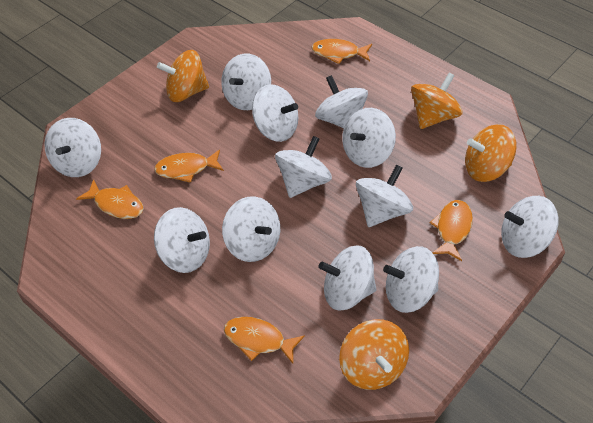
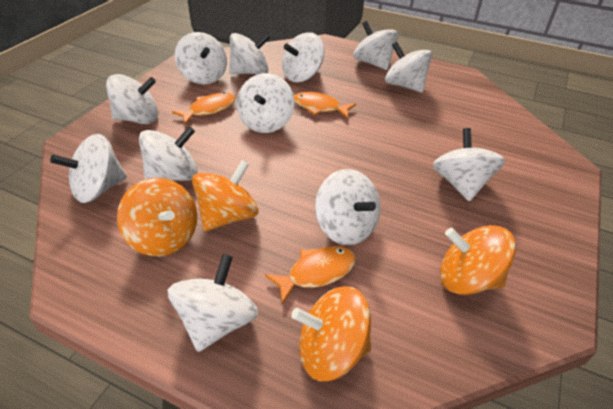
orange fish: [76,179,144,219] [154,150,224,183] [224,317,305,364] [312,39,372,64] [430,200,473,261] = 5 -> [172,92,235,125] [265,246,356,305] [294,92,356,118] = 3

